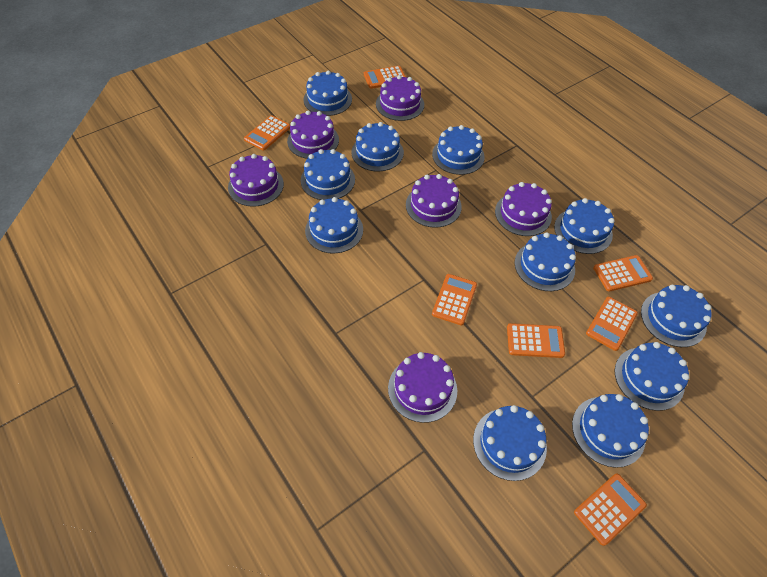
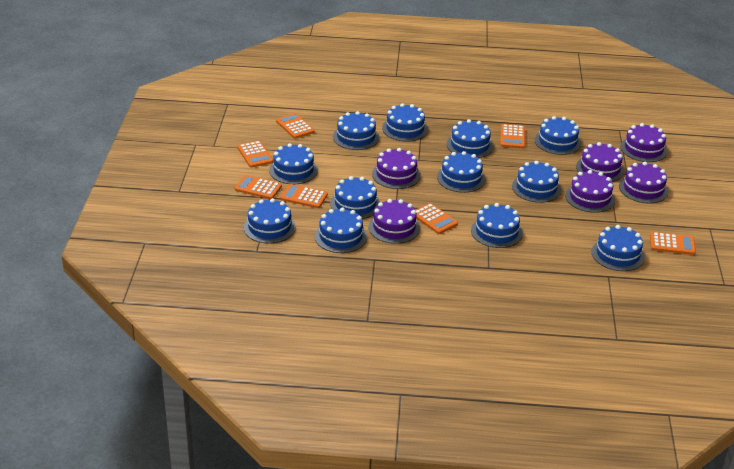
blue cake: [301,149,355,200] [303,70,352,116] [305,197,363,253] [352,122,404,171] [432,125,485,175] [473,405,547,481] [515,232,576,291] [554,198,615,254] [572,394,649,468] [614,342,690,411] [641,285,712,347] = 11 -> [244,198,296,244] [269,143,318,184] [315,207,367,253] [330,176,380,219] [333,111,380,150] [382,103,428,142] [437,151,486,193] [447,119,494,158] [471,203,523,248] [512,161,561,203] [535,116,581,155] [591,225,645,271] = 12

